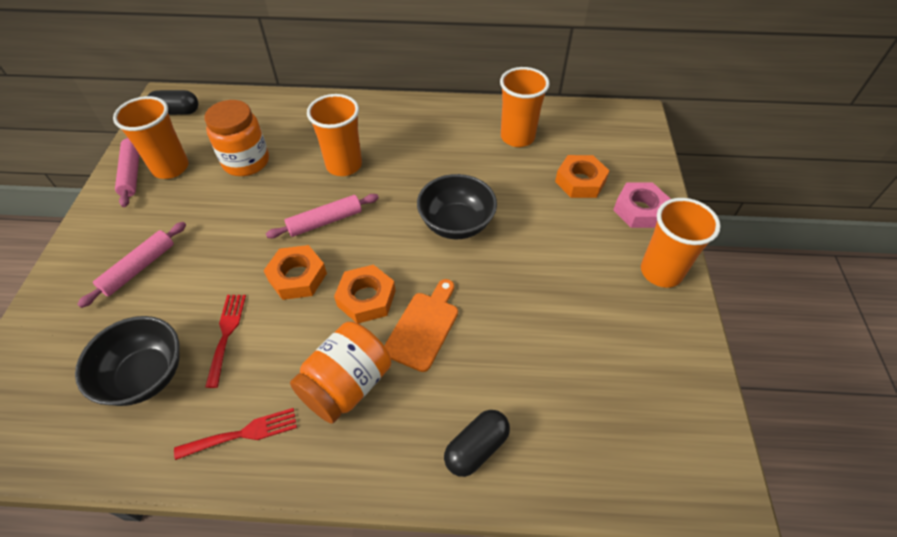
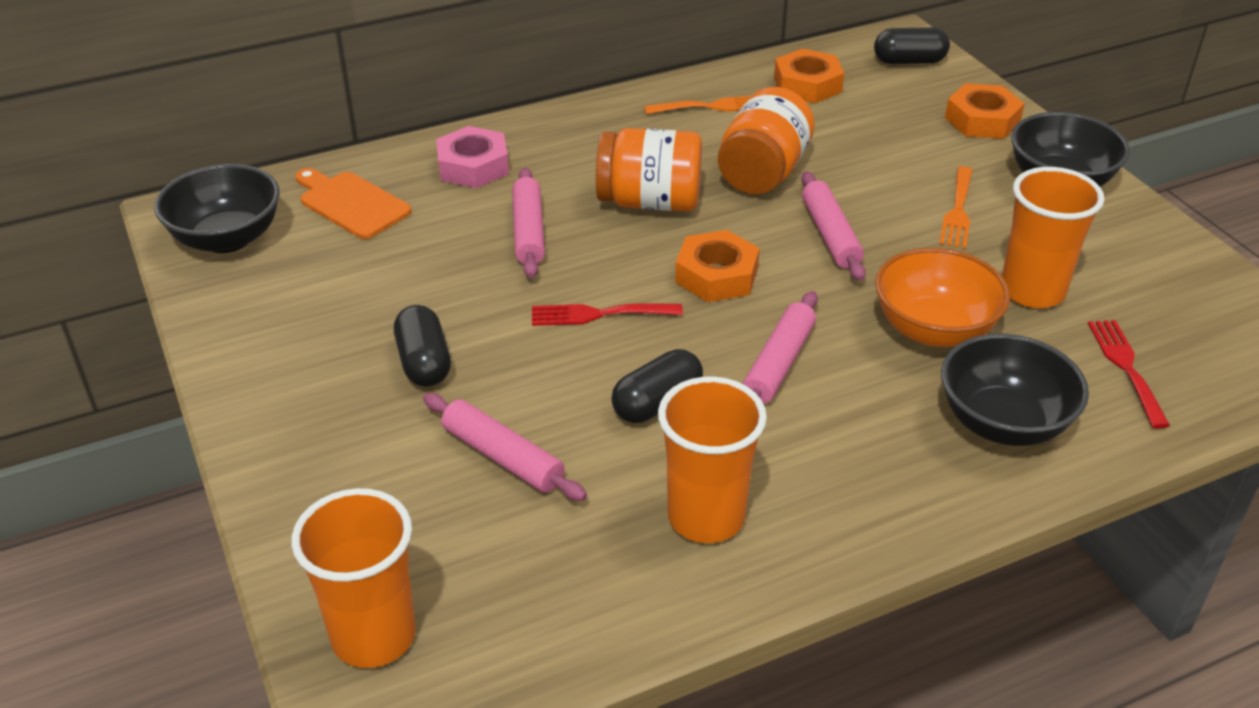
black bowl: [75,316,180,406] [417,174,497,239] = 2 -> [154,164,280,253] [941,334,1089,446] [1011,112,1130,186] = 3
black capsule: [148,90,198,115] [444,410,510,477] = 2 -> [394,305,451,387] [611,349,703,423] [874,27,950,64] = 3
orange bowl: none = 0 -> [875,248,1010,347] = 1
orange cup: [113,96,189,179] [307,94,362,176] [500,67,550,147] [641,198,721,288] = 4 -> [291,488,416,668] [658,377,767,543] [1002,167,1104,308] = 3
orange fork: none = 0 -> [644,96,751,114] [940,166,972,249] = 2
pink rolling pin: [77,222,186,308] [115,137,139,207] [266,194,379,238] = 3 -> [423,393,587,501] [512,168,545,278] [743,291,818,404] [801,171,866,281] = 4

